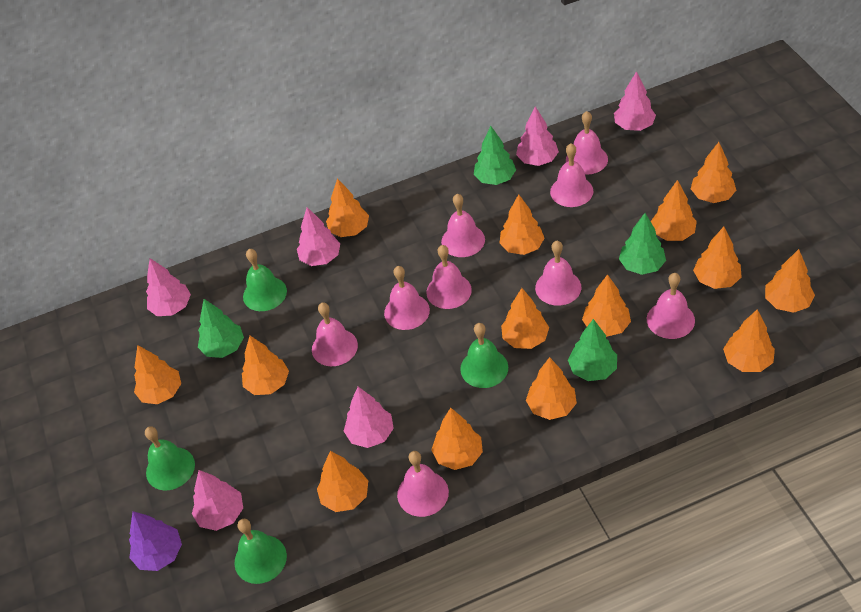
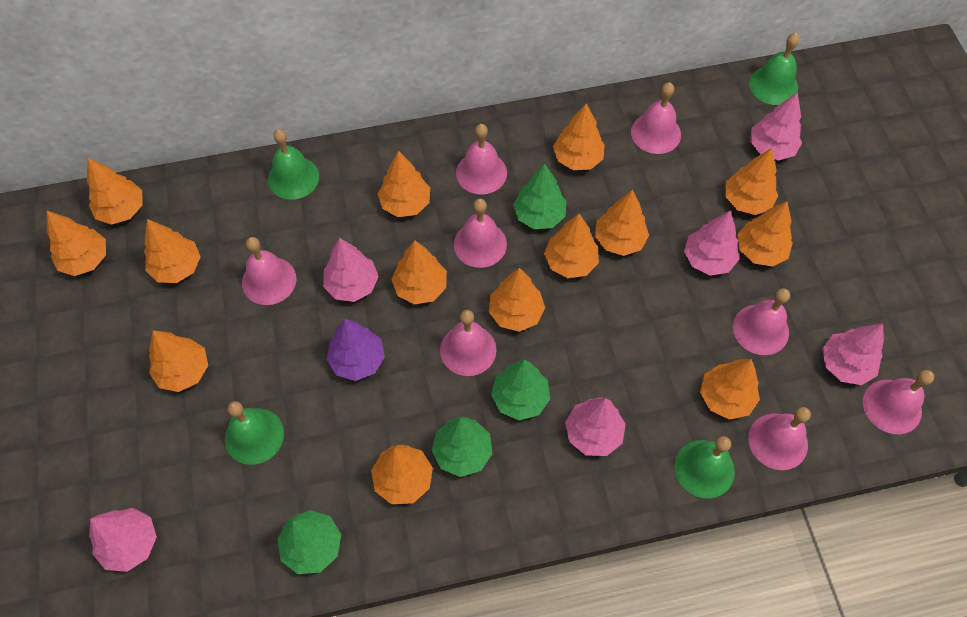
pink bell: [312,302,358,366] [384,266,430,330] [397,451,449,517] [426,245,472,309] [441,194,485,257] [535,241,581,306] [550,143,594,207] [566,111,608,175] [647,273,695,339] = 9 -> [242,237,296,305] [440,310,497,376] [454,199,507,268] [456,124,507,195] [631,82,681,154] [733,288,790,355] [748,407,811,470] [863,370,934,434] = 8

